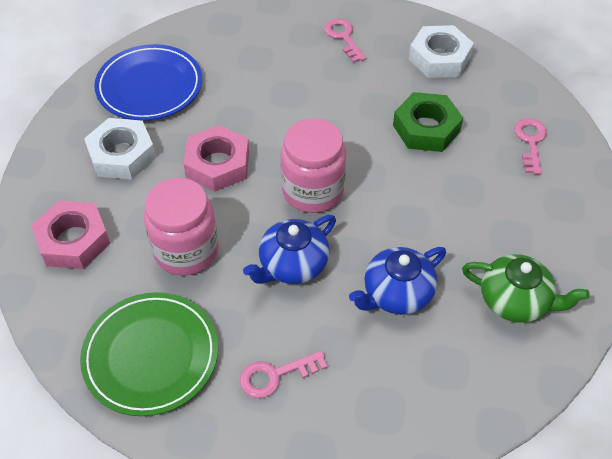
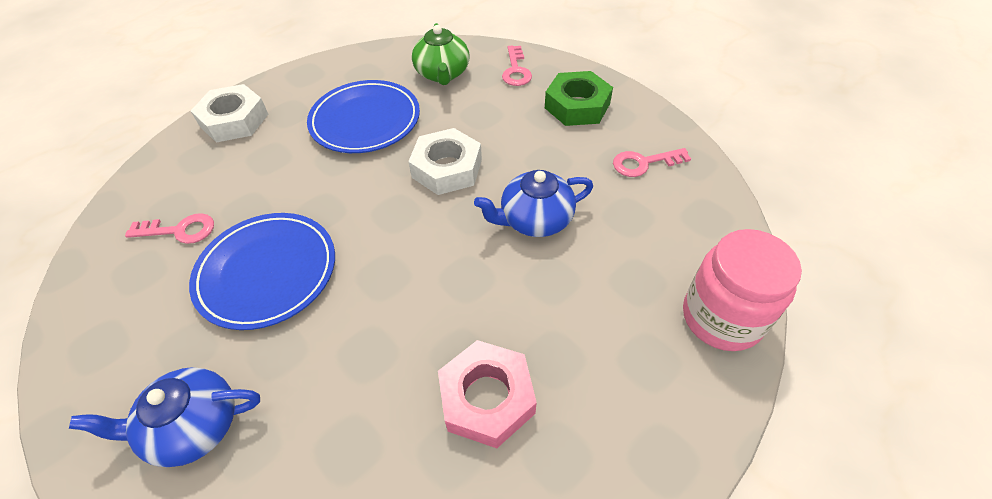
blue plate: [94,44,202,121] = 1 -> [189,213,335,330] [307,80,420,153] = 2
green plate: [80,292,218,416] = 1 -> none = 0
pink jar: [144,178,219,276] [281,118,346,213] = 2 -> [683,229,802,351] = 1
pink nut: [31,200,110,269] [183,125,249,192] = 2 -> [438,340,537,448] = 1

